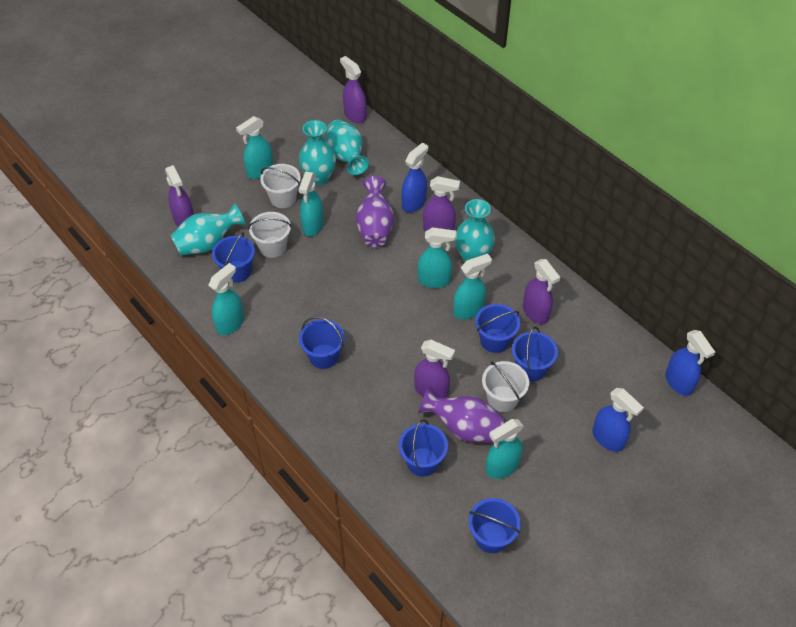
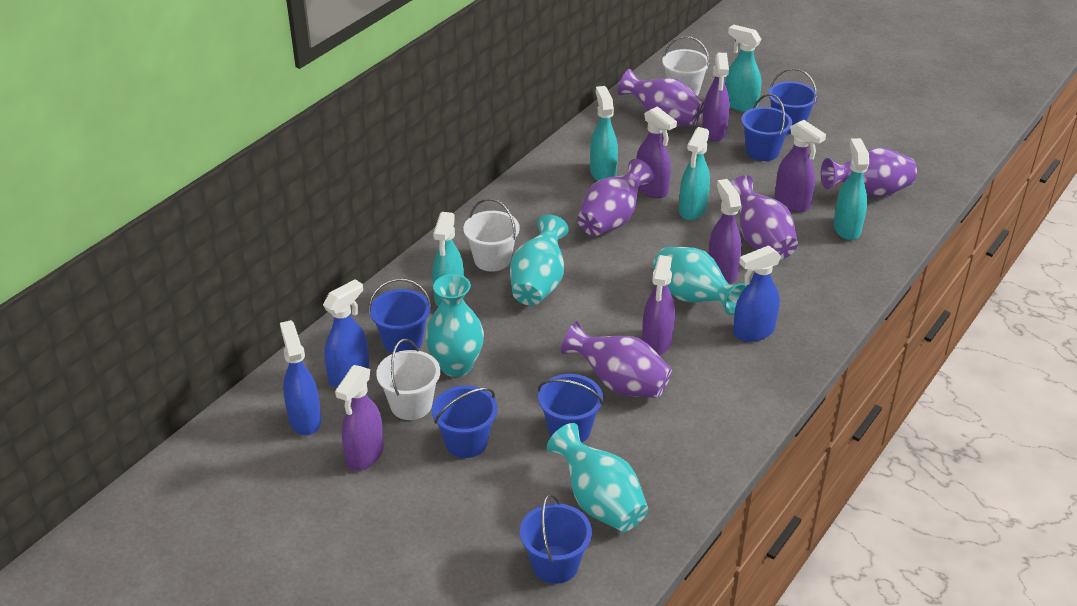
purple spray bottle: [165,165,194,227] [340,56,367,124] [414,340,455,398] [423,176,460,231] [523,259,561,324] = 5 -> [335,365,384,471] [636,106,677,198] [642,255,675,355] [702,53,730,141] [709,179,742,284] [775,120,826,212] = 6
purple vase: [356,176,394,247] [418,387,505,443] = 2 -> [561,321,672,398] [577,159,654,236] [618,69,704,126] [730,175,798,260] [821,147,917,197] = 5
turquoise spray bottle: [208,263,244,335] [236,116,273,179] [299,172,324,236] [418,227,456,288] [453,254,492,319] [486,419,523,479] = 6 -> [432,212,464,307] [590,86,618,181] [679,127,710,220] [725,24,761,112] [833,138,869,240] = 5

